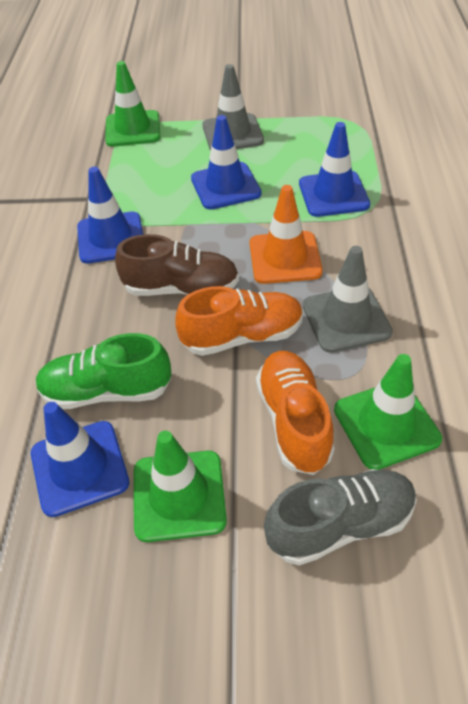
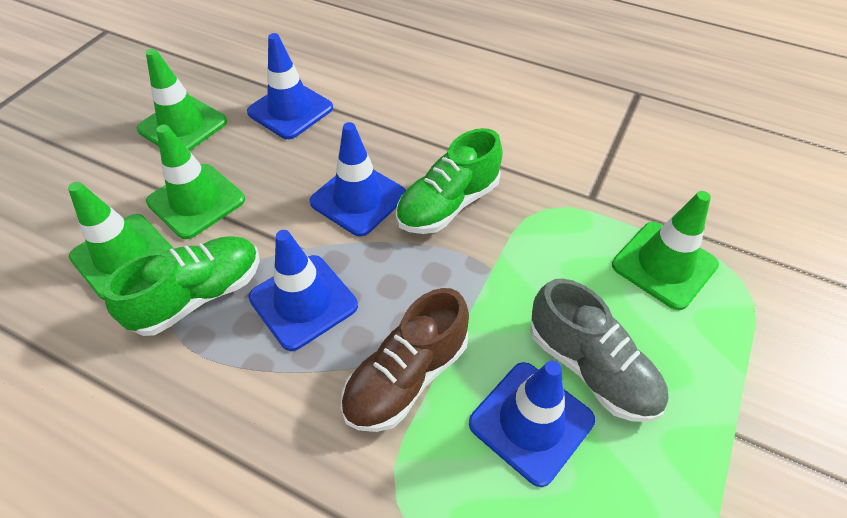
green shoe: [35,333,171,409] = 1 -> [103,236,260,336] [396,128,503,234] = 2
green traffic cone: [105,61,161,147] [134,431,227,542] [334,354,442,470] = 3 -> [68,182,173,300] [137,49,227,151] [146,125,245,239] [612,191,719,310] = 4
grey traffic cone: [202,64,264,150] [303,246,393,353] = 2 -> none = 0
orange shoe: [175,286,303,356] [256,351,335,475] = 2 -> none = 0
orange traffic cone: [250,185,323,284] = 1 -> none = 0

